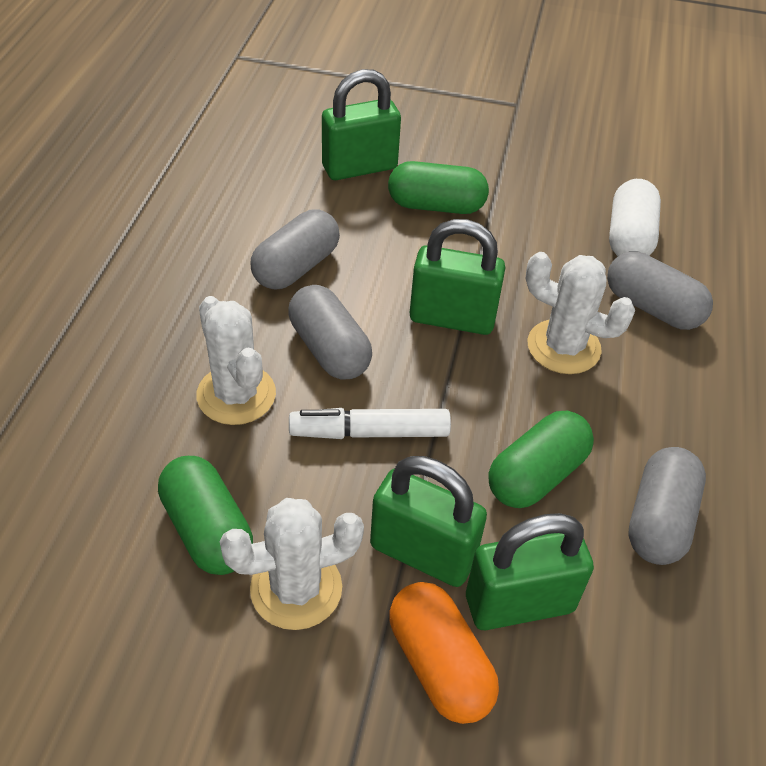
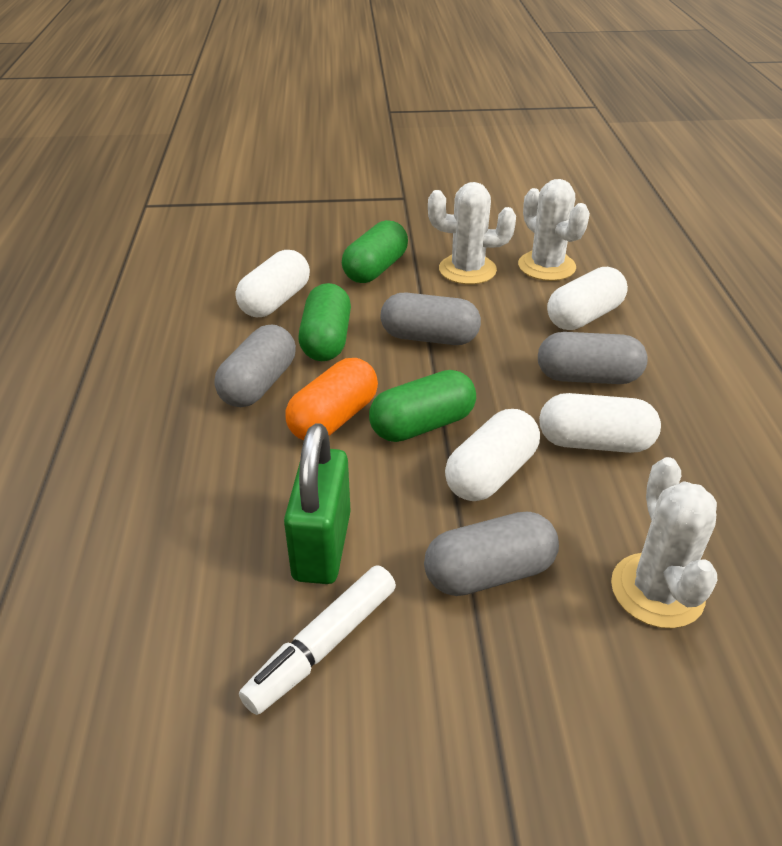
green padlock: [322,69,401,180] [370,456,487,587] [410,219,505,335] [466,513,594,630] = 4 -> [284,423,351,584] = 1
white capsule: [609,179,661,256] = 1 -> [236,250,310,317] [445,409,540,501] [539,393,661,453] [547,267,628,330] = 4

